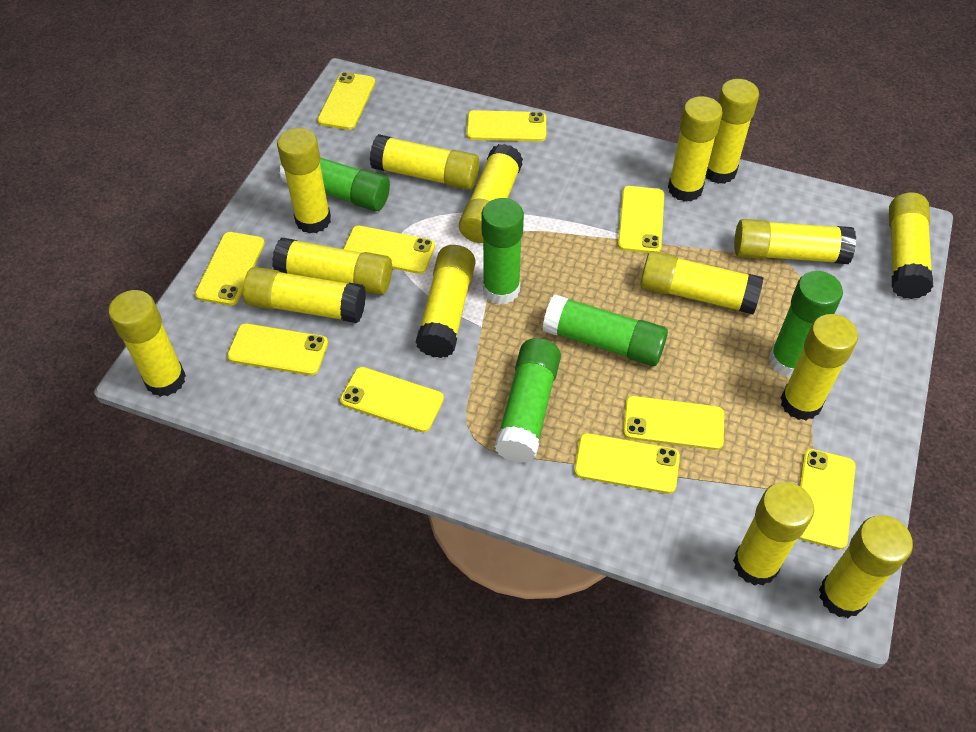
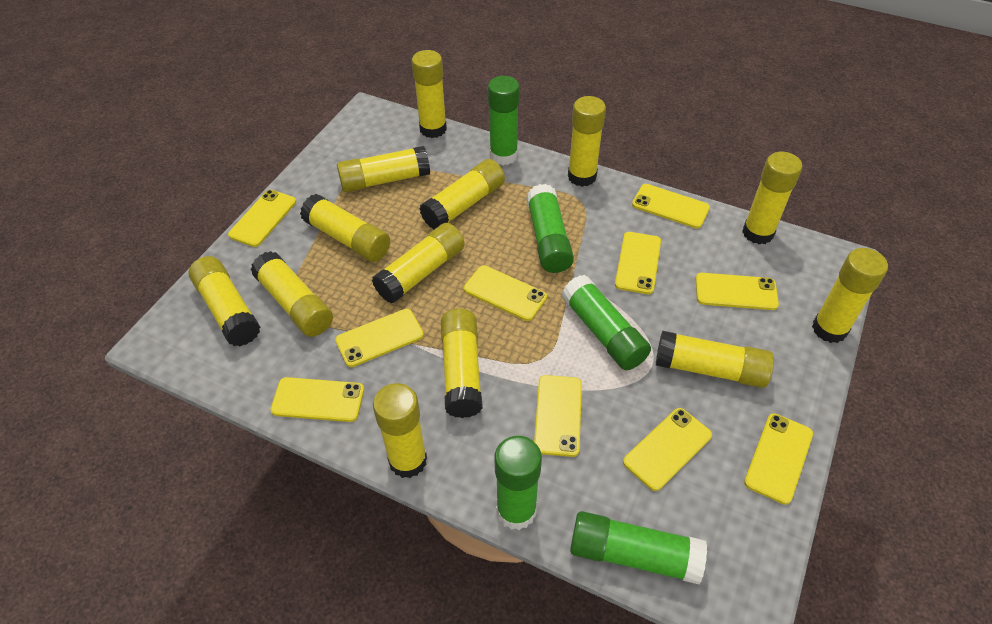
yellow glue stick: [108,290,186,397] [243,267,366,323] [272,238,392,295] [277,128,331,234] [370,134,479,190] [416,245,476,358] [459,144,523,243] [641,251,763,314] [668,96,723,202] [706,79,759,184] [733,482,814,586] [734,219,856,264] [781,314,858,420] [819,515,913,618] [889,192,933,299] = 15 -> [189,256,260,346] [251,251,333,337] [300,194,390,262] [337,146,430,192] [372,223,465,304] [373,383,427,478] [412,50,447,138] [419,159,505,230] [441,309,483,418] [568,96,606,187] [656,331,774,388] [742,152,802,244] [812,248,888,343] = 13

